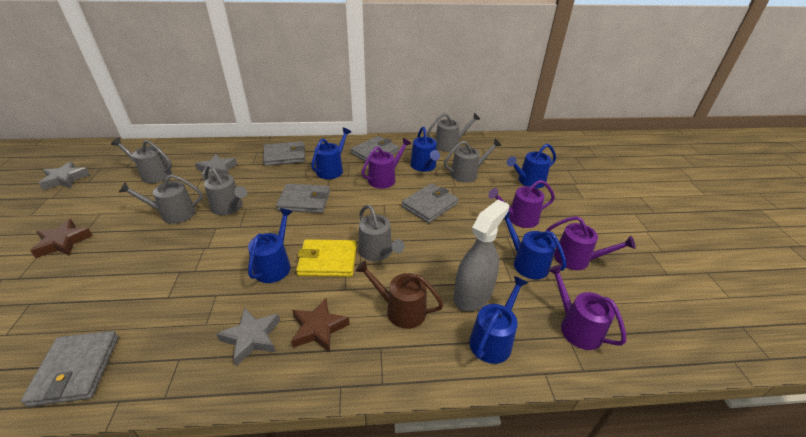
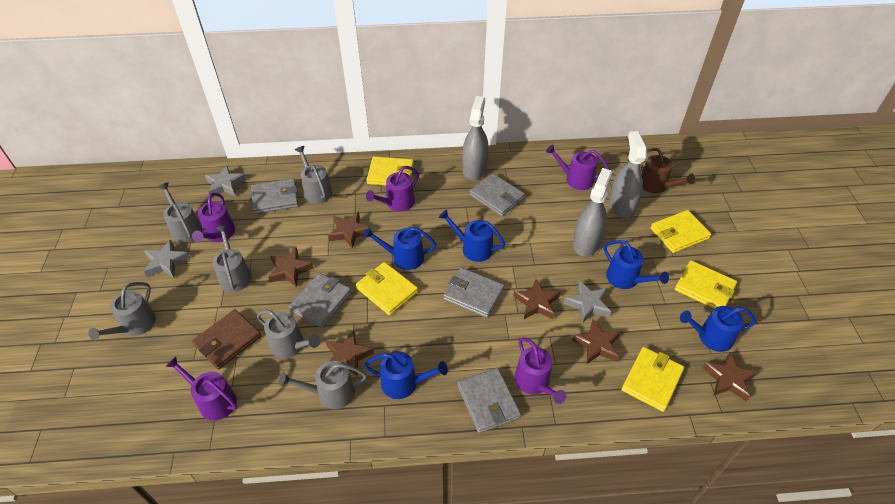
blue watering can: [248,208,293,283] [311,128,351,179] [410,127,440,172] [469,276,528,364] [504,210,566,279] [507,143,556,188] = 6 -> [363,227,436,270] [365,351,448,399] [439,210,505,262] [604,240,669,289] [680,306,756,352] = 5
brown star: [30,219,93,258] [291,298,350,353] = 2 -> [268,247,313,287] [326,330,374,377] [328,212,371,249] [513,279,560,320] [572,319,621,364] [702,352,758,402] = 6
brown wallet: none = 0 -> [192,309,261,369] = 1
grey spray bottle: [454,200,509,311] = 1 -> [462,96,489,180] [573,168,612,257] [609,131,647,218] = 3
purple watering can: [362,138,411,189] [488,180,555,228] [546,216,635,270] [548,264,626,350] = 4 -> [165,356,238,421] [192,193,235,242] [366,166,419,212] [514,337,567,404] [546,145,609,190] = 5
yellow wallet: [296,239,356,277] = 1 -> [356,262,418,315] [367,156,414,186] [621,347,684,412] [650,210,711,253] [675,260,737,309] = 5

